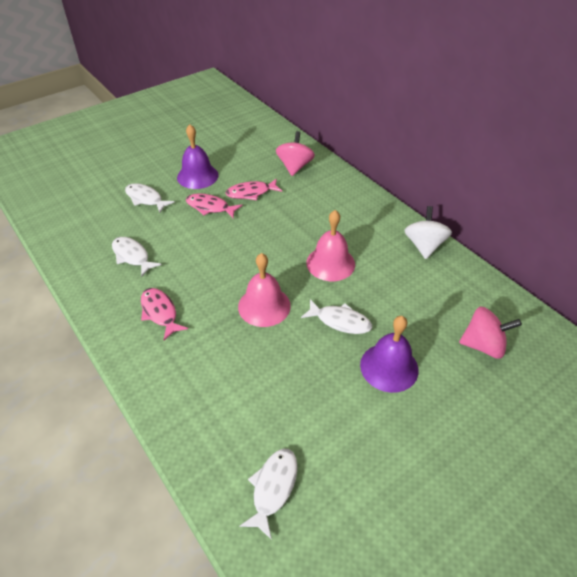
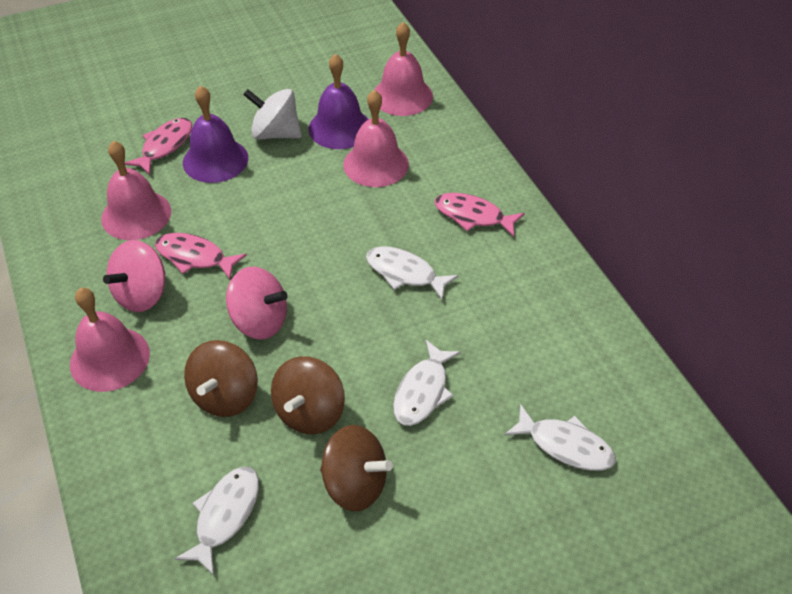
brown spinning top: none = 0 -> [184,340,258,417] [271,356,345,434] [320,425,393,511] = 3
pink bell: [238,253,291,327] [306,210,355,281] = 2 -> [70,288,150,392] [101,141,171,240] [343,90,409,187] [374,22,433,116] = 4

